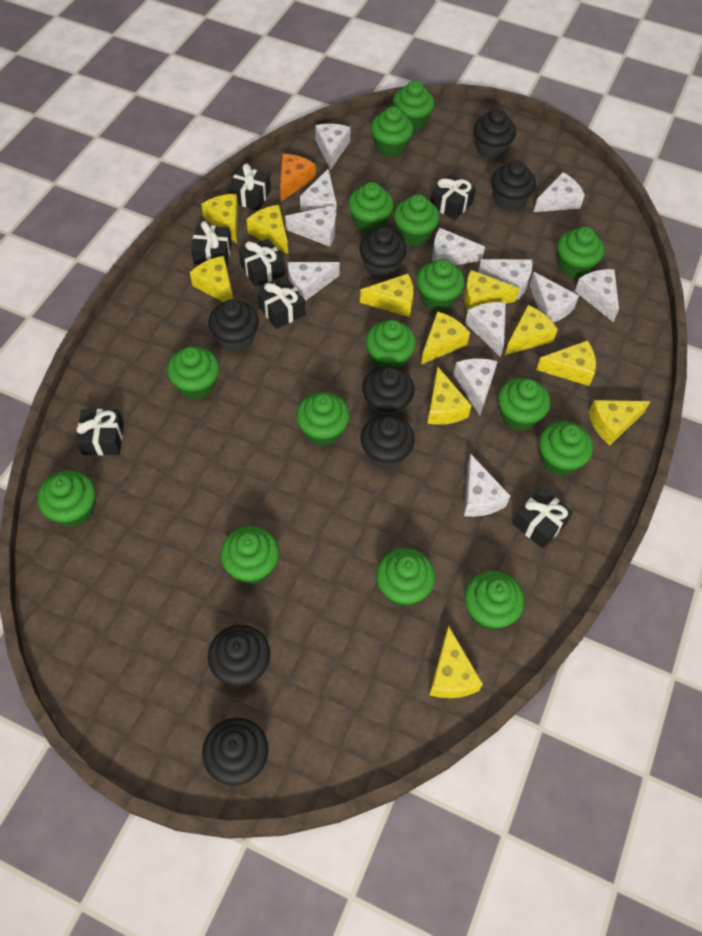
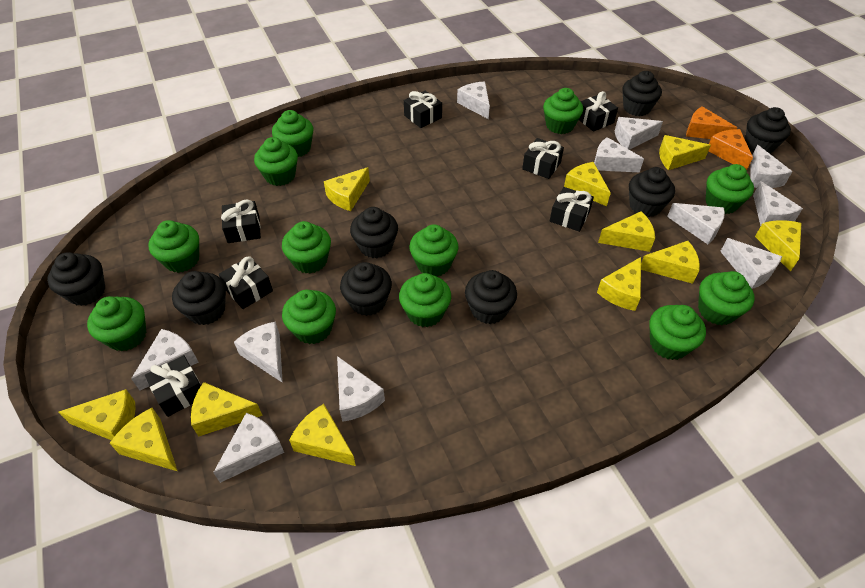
green cupcake: [37,470,96,527] [167,347,220,400] [220,526,279,584] [296,392,350,446] [348,182,394,234] [366,320,416,369] [371,106,414,157] [376,548,435,607] [393,80,435,131] [394,194,440,246] [417,259,465,311] [465,571,524,630] [498,378,550,431] [539,421,593,476] [557,226,604,278] = 15 -> [87,296,146,351] [148,220,199,273] [254,137,298,186] [272,110,313,157] [282,221,331,274] [282,290,336,344] [399,273,451,327] [409,225,459,276] [543,88,583,134] [649,305,706,360] [698,271,755,325] [705,164,754,214] = 12
orange cheese: [280,154,316,201] = 1 -> [686,106,737,139] [709,129,753,170] = 2
white cheese: [285,206,336,247] [288,262,340,301] [300,169,336,216] [315,124,351,170] [432,228,485,265] [453,358,498,415] [464,454,510,517] [465,302,506,357] [478,259,533,300] [529,272,579,322] [534,172,585,212] [575,269,619,322] = 12 -> [131,329,198,390] [213,413,284,483] [234,322,283,383] [337,356,385,422] [457,82,490,119] [594,137,644,172] [615,117,663,150] [667,203,725,244] [720,238,782,289] [750,145,792,188] [753,181,803,226] = 11

